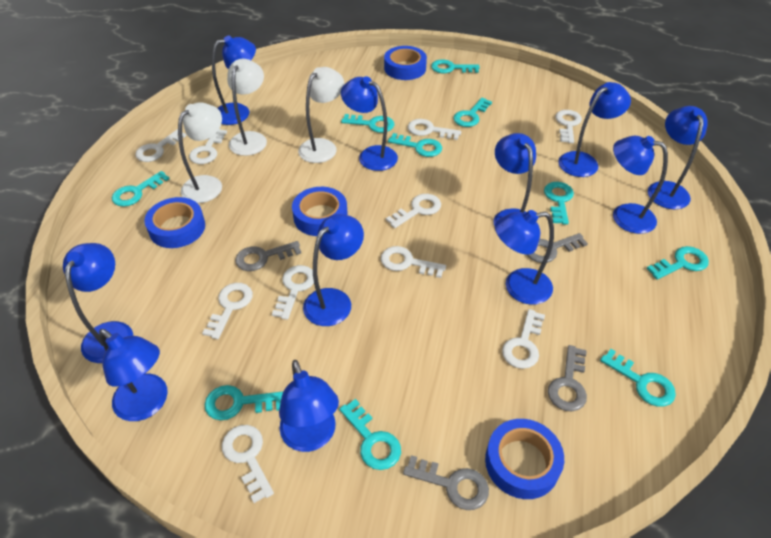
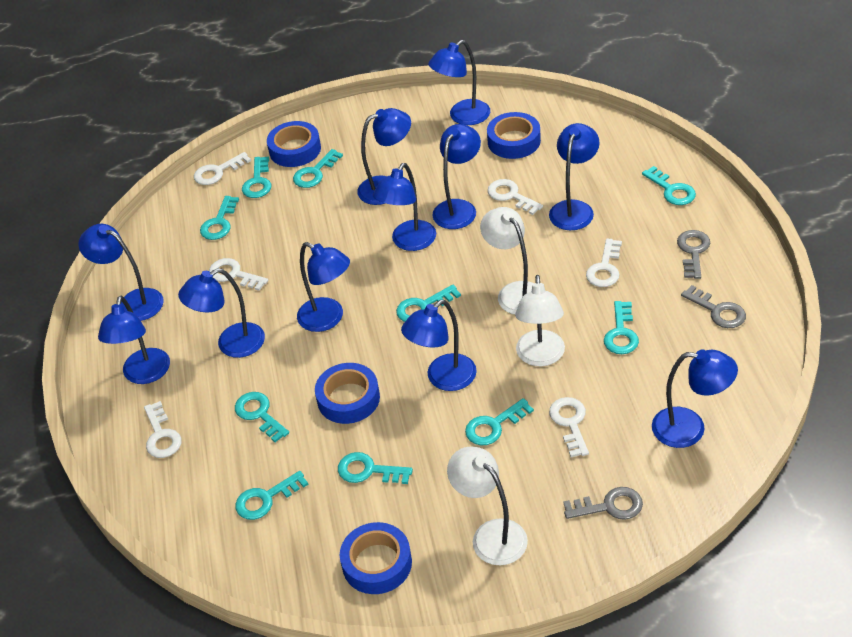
grey key: [235,241,301,271] [403,455,489,510] [527,233,588,263] [548,345,587,411] = 4 -> [563,487,643,520] [677,230,710,279] [681,285,746,328] = 3
white key: [135,129,187,162] [189,129,227,164] [202,283,253,339] [222,425,274,503] [272,265,314,320] [381,246,446,278] [386,194,441,228] [408,119,461,140] [502,309,545,369] [555,110,582,143] = 10 -> [144,401,182,458] [194,152,251,185] [209,258,268,291] [488,179,543,215] [549,397,589,457] [586,238,622,287] = 6

